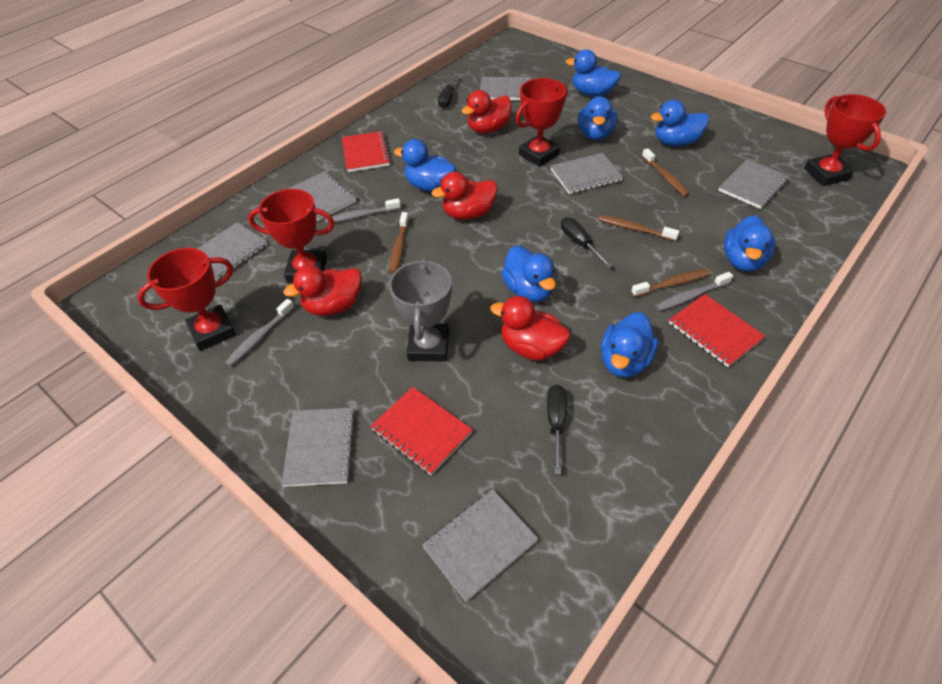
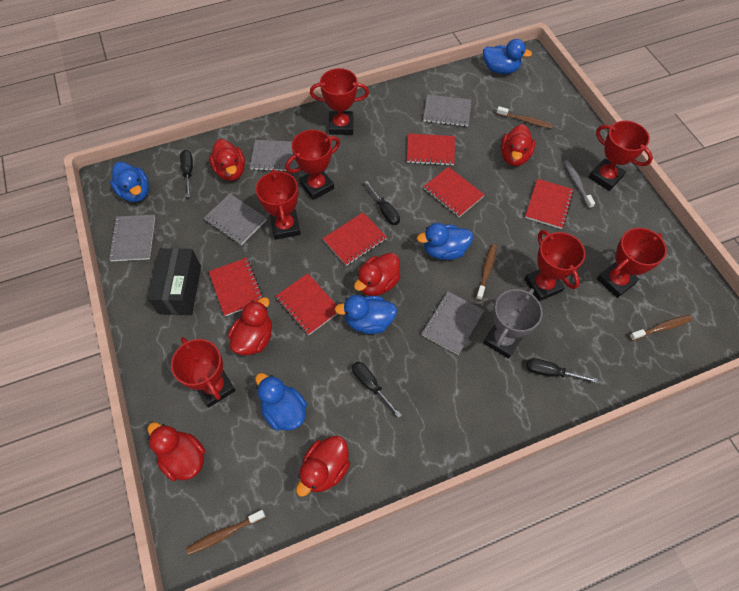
black box: none = 0 -> [148,248,201,315] = 1
black screwdriver: [438,73,458,109] [547,385,567,474] [561,217,613,268] = 3 -> [180,150,193,197] [352,361,402,418] [364,181,400,225] [527,358,598,383] = 4
blue duck: [394,139,456,192] [501,246,556,302] [566,49,621,97] [578,96,617,140] [601,312,658,378] [651,100,709,147] [724,215,776,272] = 7 -> [110,162,149,202] [255,373,307,431] [334,295,397,334] [417,223,473,260] [483,39,532,74] = 5
grey notebook: [197,222,268,280] [281,407,355,487] [288,171,357,221] [422,489,538,602] [480,76,531,100] [551,153,623,194] [718,159,790,209] = 7 -> [109,215,155,261] [204,194,267,245] [250,140,299,172] [421,291,484,355] [423,94,471,127] = 5
grey toothbrush: [225,299,294,366] [325,198,401,224] [655,272,733,311] = 3 -> [564,160,595,209] = 1
red duck: [284,265,362,316] [431,172,498,220] [462,90,512,134] [490,296,570,360] = 4 -> [148,422,205,481] [209,139,245,181] [228,297,272,355] [296,435,350,497] [354,253,400,296] [500,124,535,166] = 6
red notebook: [342,131,391,172] [371,387,473,475] [669,294,765,367] = 3 -> [209,258,264,316] [275,273,338,335] [323,212,387,266] [407,133,455,166] [423,167,485,217] [525,179,574,229] = 6
red trophy: [137,248,236,351] [248,189,335,282] [515,78,568,167] [804,94,886,186] = 4 -> [171,337,236,407] [256,169,301,240] [285,130,340,200] [310,68,369,135] [524,230,585,301] [588,121,653,191] [597,228,667,298] = 7

